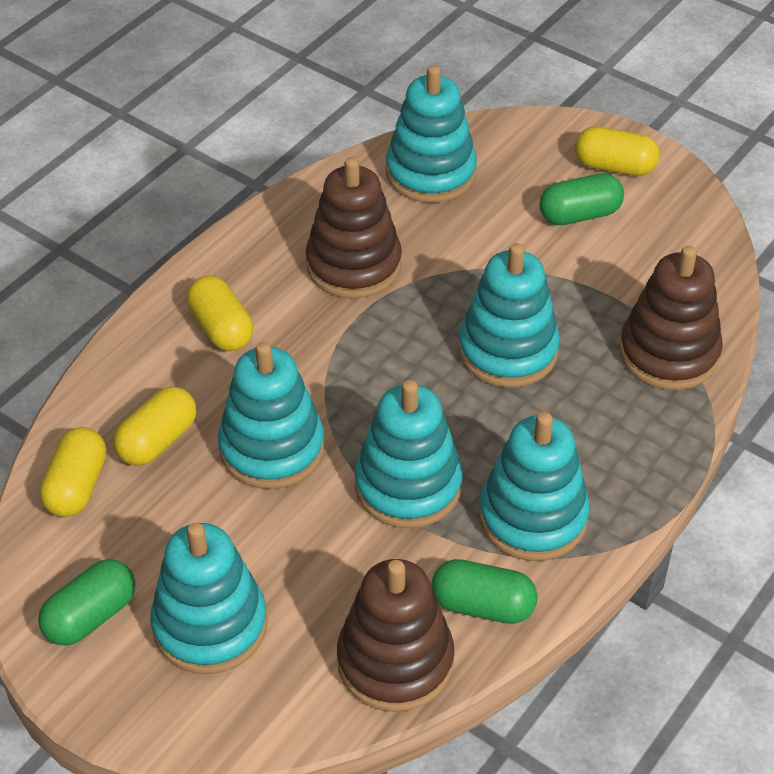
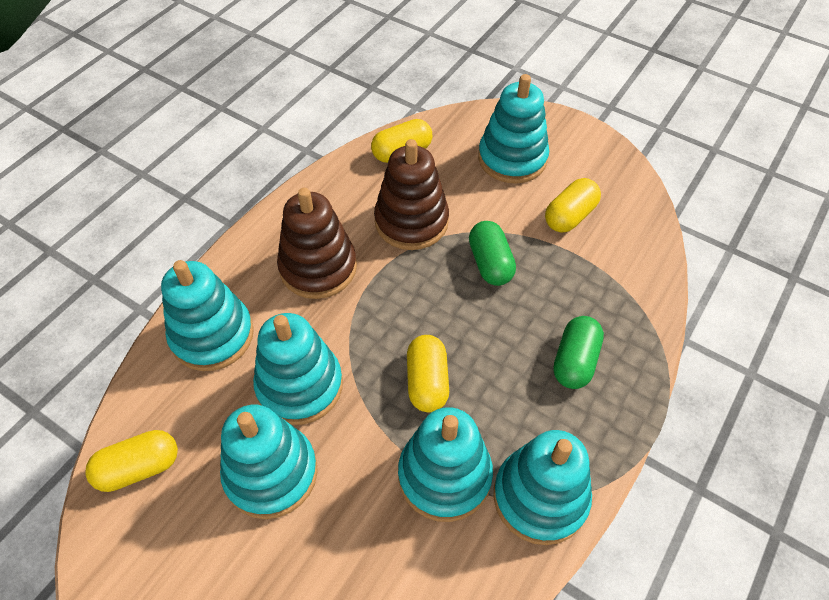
brown stacking toy: [306,157,402,299] [337,559,454,712] [619,245,723,390] = 3 -> [277,188,357,299] [374,139,449,250] = 2
green capsule: [38,559,135,646] [431,559,537,624] [539,173,624,225] = 3 -> [469,221,516,286] [553,316,604,389] = 2

